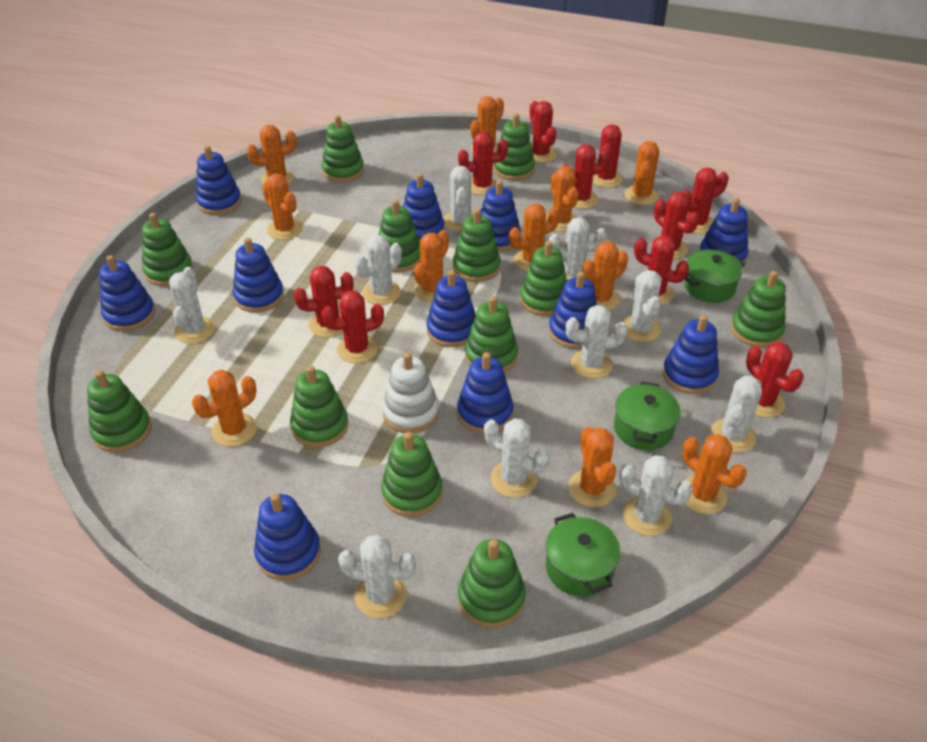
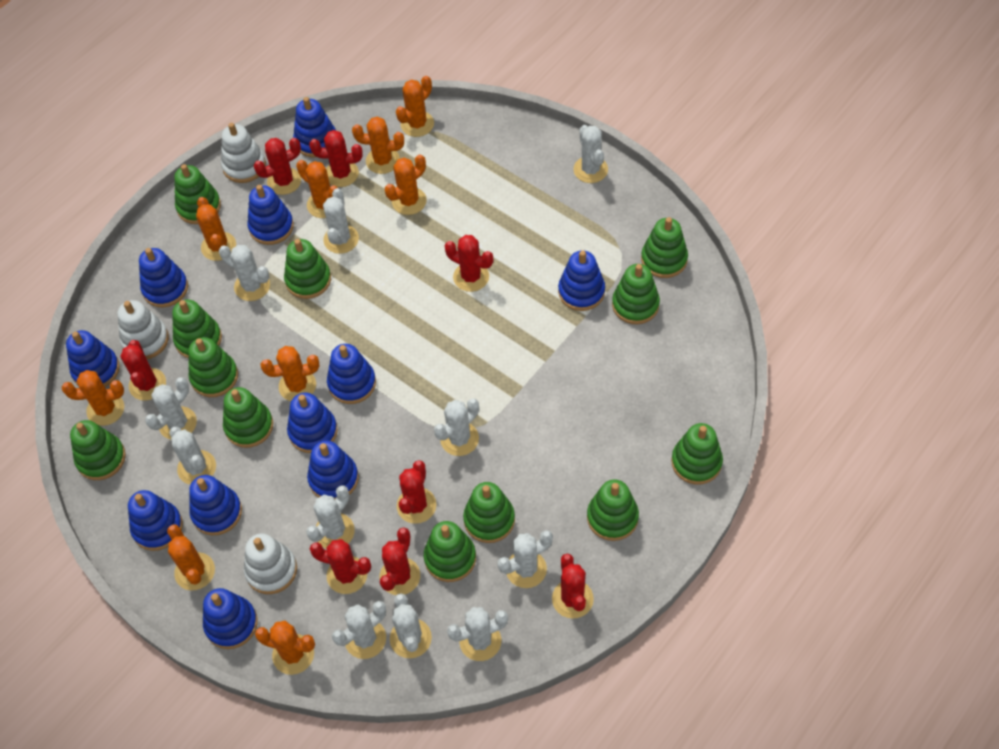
green pot: [546,513,620,597] [614,382,681,450] [684,250,745,303] = 3 -> none = 0
orange cactus: [192,370,257,447] [247,125,296,185] [262,174,303,240] [413,230,449,302] [470,96,504,153] [509,204,560,271] [546,166,579,232] [568,427,616,508] [582,241,628,311] [625,141,659,205] [682,434,747,514] = 11 -> [62,370,124,426] [167,524,215,590] [196,197,236,261] [255,621,315,675] [261,346,319,401] [296,160,339,218] [352,117,404,174] [385,154,427,215] [396,76,434,137] = 9
red cactus: [294,266,354,337] [322,291,384,363] [458,132,508,195] [530,101,557,163] [563,144,610,209] [592,124,623,188] [634,235,689,305] [651,192,699,259] [682,168,728,234] [746,342,804,418] = 10 -> [121,340,166,401] [254,138,301,195] [309,130,363,187] [310,539,371,594] [380,527,420,595] [397,460,437,524] [445,235,493,292] [552,554,594,619] = 8
white cactus: [169,267,215,344] [338,535,416,618] [355,235,402,305] [444,166,474,232] [484,418,549,498] [549,217,607,280] [566,305,628,379] [620,455,693,536] [622,270,662,342] [710,375,762,453] = 10 -> [145,377,197,440] [169,427,216,485] [219,245,270,301] [306,486,355,549] [323,188,359,254] [332,601,386,659] [390,593,432,658] [434,398,479,456] [447,607,508,661] [498,530,553,588] [574,125,608,183] = 11
white stacking toy: [382,352,439,433] = 1 -> [118,300,169,359] [221,123,266,183] [244,533,297,594] = 3

